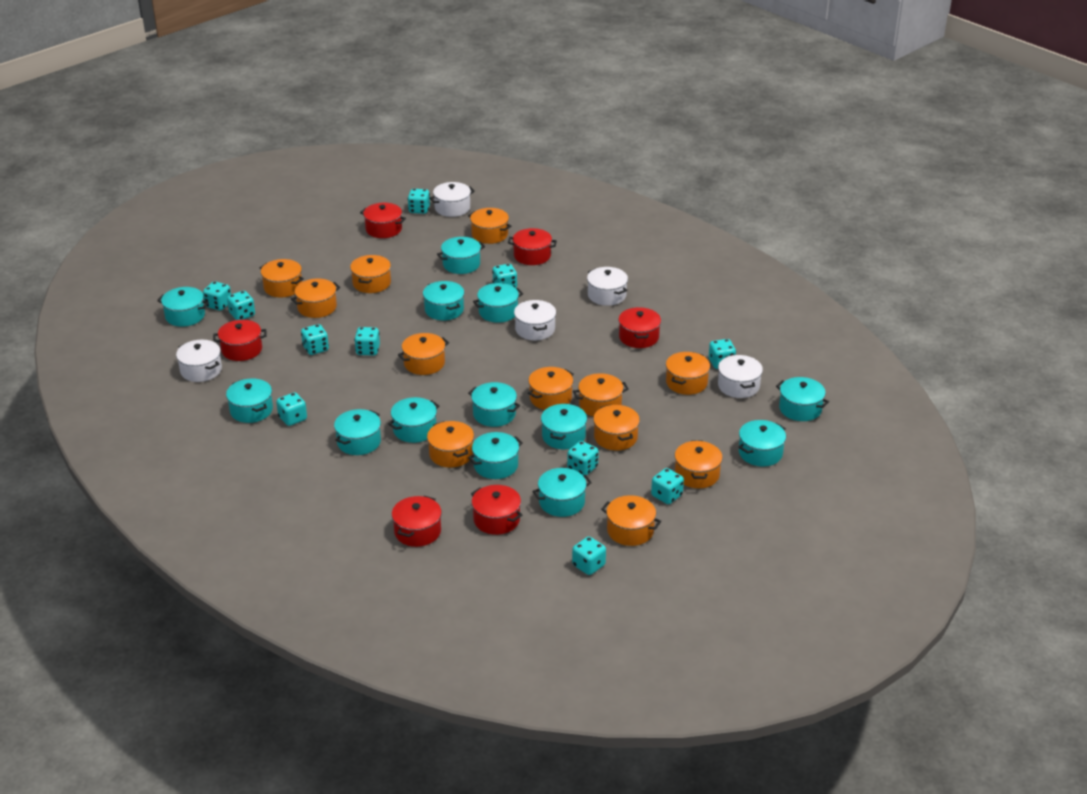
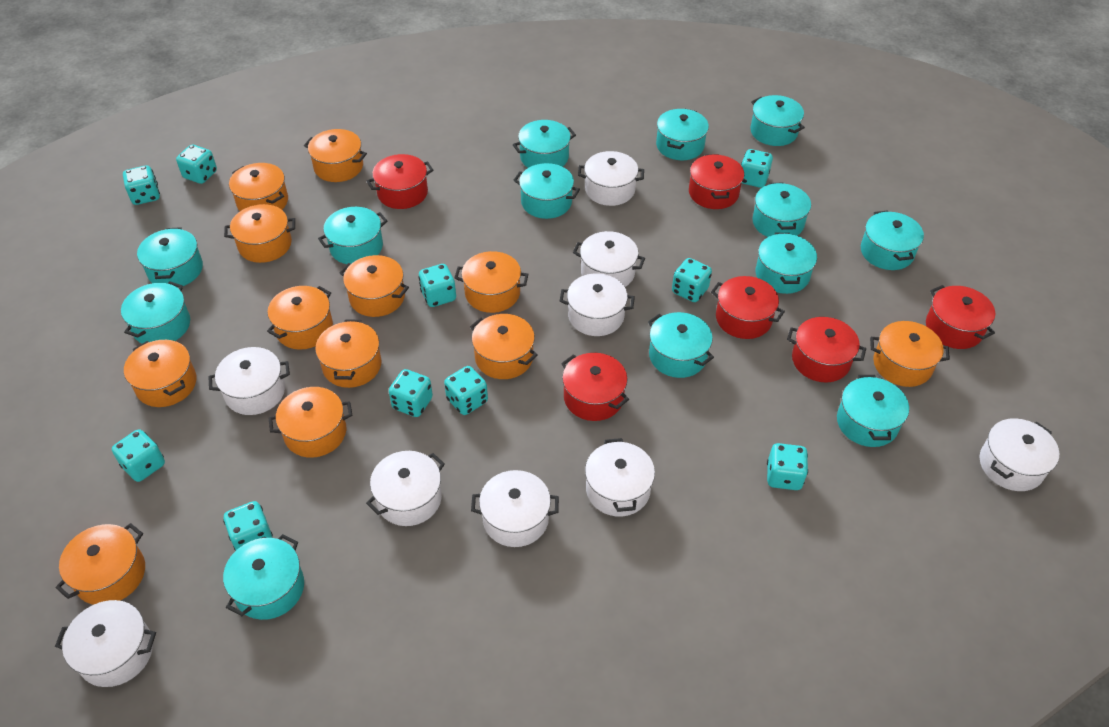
turquoise dice: [203,281,231,311] [227,291,255,320] [276,392,307,426] [301,324,329,355] [354,327,380,356] [408,189,430,214] [492,264,517,288] [567,441,599,475] [572,536,606,575] [651,468,684,504] [709,339,736,369] = 11 -> [112,429,165,482] [123,165,160,205] [176,145,217,184] [223,501,273,551] [389,369,433,417] [418,264,456,307] [444,366,488,415] [672,258,712,302] [741,149,773,188] [767,443,808,490] = 10
white pot: [176,340,222,382] [429,182,475,217] [514,300,556,340] [587,267,628,306] [718,355,763,398] = 5 -> [55,600,156,687] [208,347,290,415] [366,451,445,526] [471,470,559,547] [560,273,635,336] [573,231,645,287] [578,151,644,206] [585,438,655,517] [980,418,1059,491] = 9

